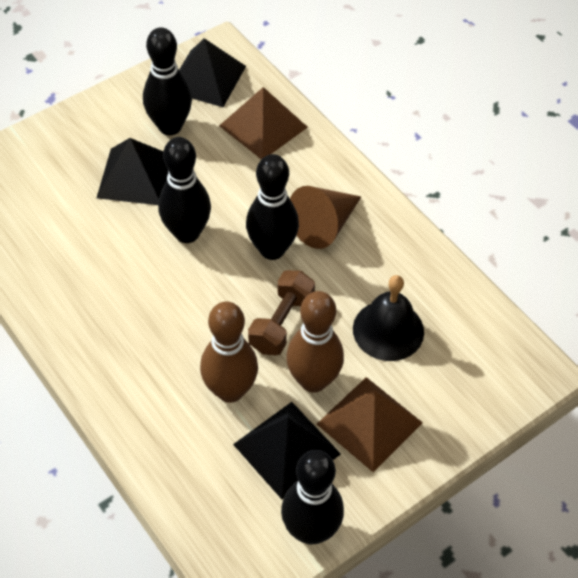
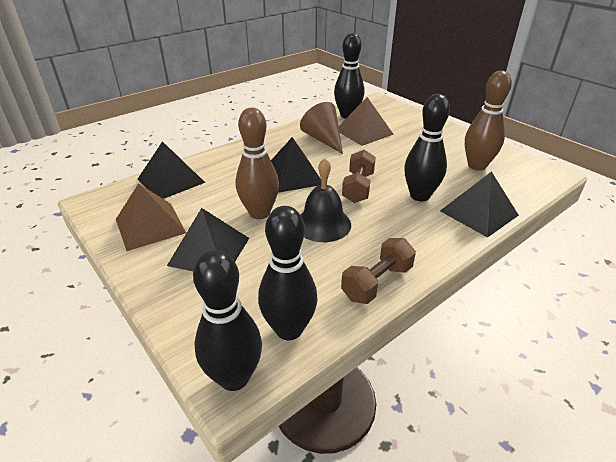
black pyramid: [97,138,168,205] [179,38,246,107] [233,402,341,499] = 3 -> [138,141,205,199] [167,208,249,271] [271,137,321,193] [440,171,519,238] = 4
brown dumbbell: [248,270,315,356] = 1 -> [341,238,416,304] [342,150,376,203] = 2

